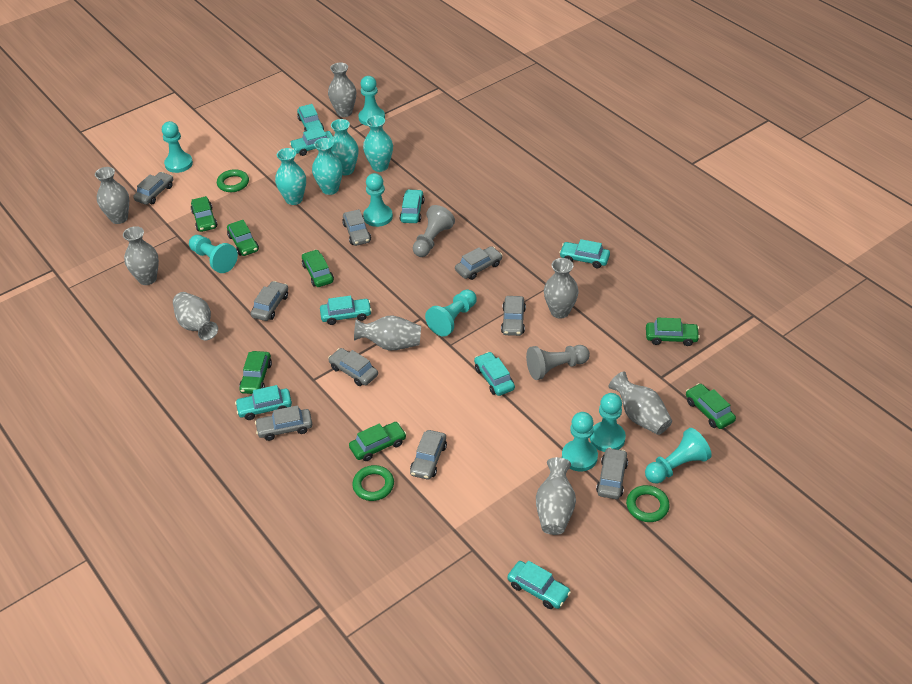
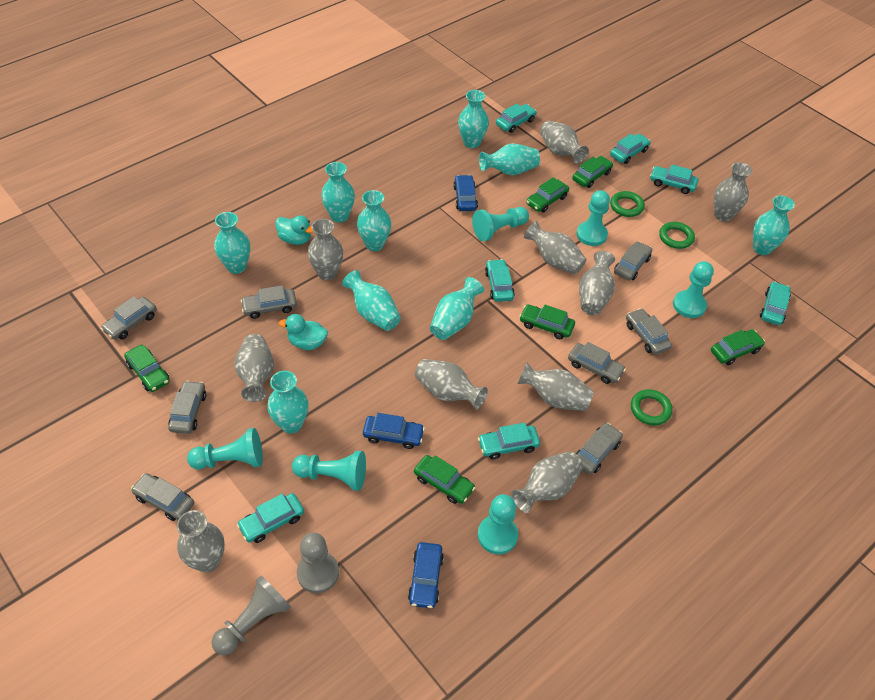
blue car: none = 0 -> [363,413,425,449] [408,542,444,608] [453,175,478,211] = 3
green car: [191,196,217,232] [227,220,259,256] [239,351,272,394] [302,250,334,287] [349,422,407,461] [646,318,700,346] [686,383,736,429] = 7 -> [124,345,170,392] [414,455,475,504] [519,304,575,339] [526,177,569,213] [572,156,613,188] [711,329,765,365] = 6
grey car: [133,172,173,205] [251,281,288,321] [255,405,312,441] [328,348,378,386] [342,209,371,246] [410,430,447,480] [455,246,502,280] [501,296,526,336] [596,447,628,499] = 9 -> [101,296,157,340] [131,473,194,521] [168,380,206,434] [241,285,297,319] [568,342,626,384] [575,423,623,474] [614,241,652,281] [626,308,672,355] = 8
grey vase: [95,167,129,224] [123,226,159,285] [173,292,218,340] [328,63,356,117] [354,315,421,350] [536,457,576,535] [544,258,579,319] [608,371,672,435] = 8 -> [177,510,225,573] [234,334,274,402] [308,219,343,280] [415,359,488,410] [511,452,583,513] [518,363,594,411] [524,221,587,274] [540,121,589,163] [579,251,615,315] [714,162,752,222] = 10
turquoise car: [235,385,292,420] [290,127,333,156] [297,104,324,132] [320,295,372,325] [399,189,424,223] [474,352,515,396] [507,561,571,609] [559,239,610,268] = 8 -> [237,493,304,543] [478,423,540,459] [485,259,515,302] [496,104,537,133] [610,134,651,164] [650,165,698,194] [760,281,791,325] = 7
turquoise duck: none = 0 -> [275,215,313,245] [279,314,328,350] = 2
turquoise pawn: [162,121,193,173] [189,235,238,273] [358,76,385,126] [363,173,393,227] [425,289,477,337] [562,412,598,472] [590,393,626,452] [645,428,712,484] = 8 -> [187,428,263,470] [292,451,366,491] [472,207,529,241] [478,494,518,554] [577,190,610,246] [673,261,714,318] = 6
turquoise vase: [275,148,306,205] [312,138,343,195] [331,119,358,175] [363,115,393,172] = 4 -> [214,212,250,274] [267,371,309,434] [321,162,355,223] [342,270,401,331] [357,190,391,251] [430,277,484,340] [458,90,489,148] [479,143,540,175] [753,195,795,255] = 9

